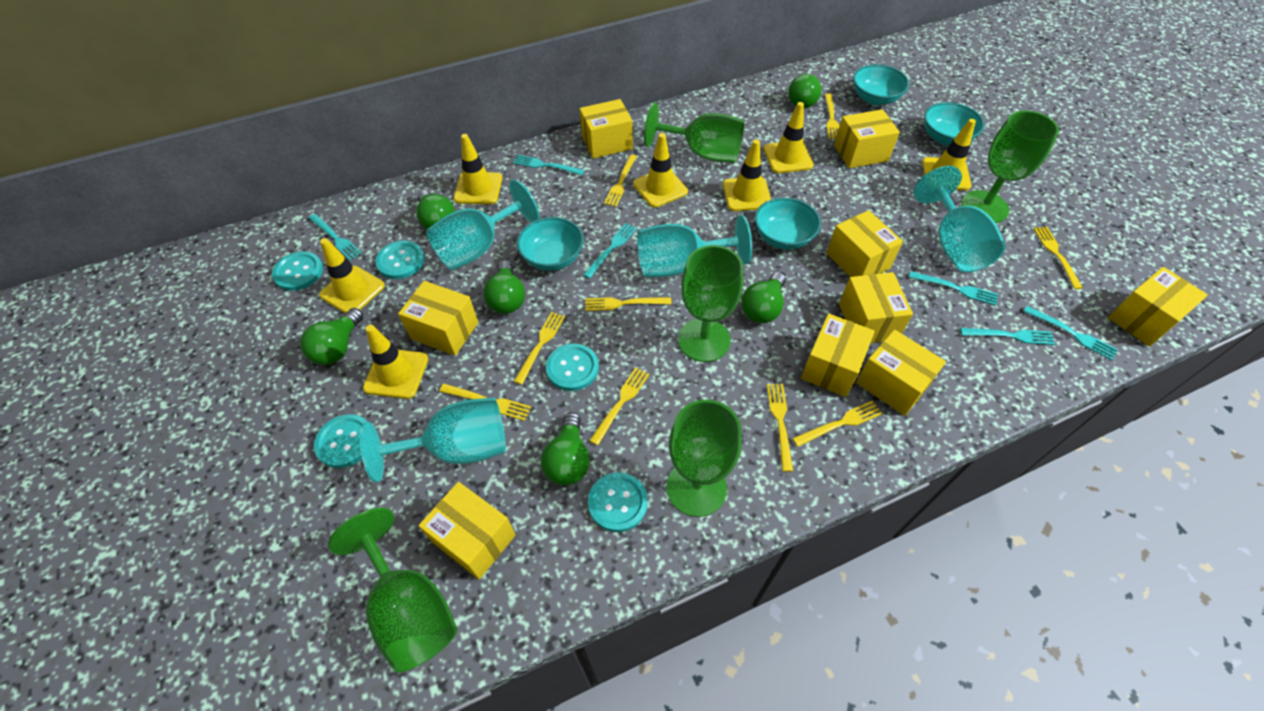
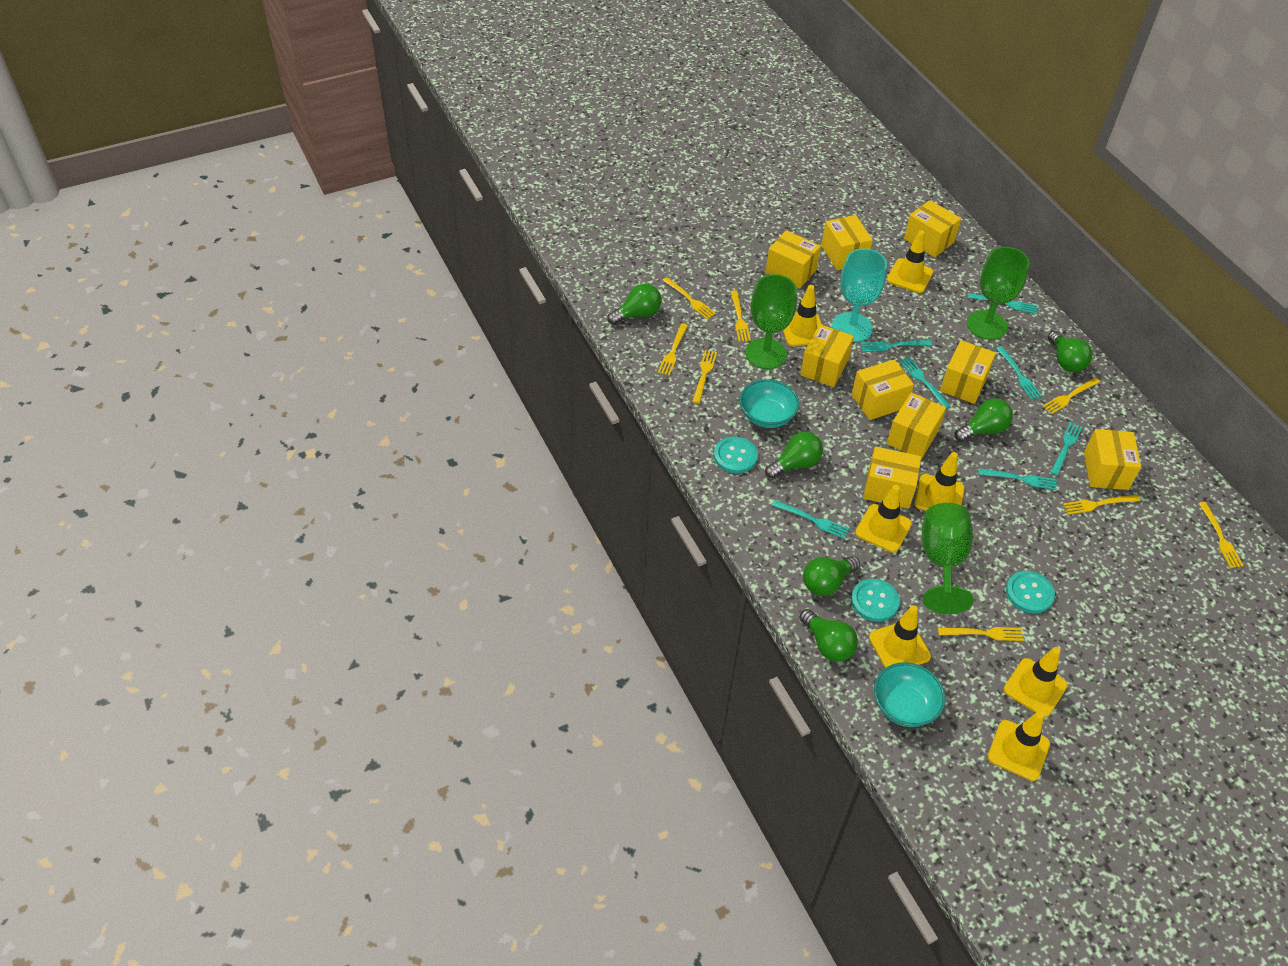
green goblet: [328,508,457,672] [644,103,745,163] [667,400,742,517] [678,245,743,362] [961,111,1059,223] = 5 -> [745,274,797,369] [922,503,974,614] [966,247,1030,340] = 3
turquoise bowl: [517,217,584,271] [755,198,821,250] [853,64,909,105] [924,102,985,146] = 4 -> [739,379,799,428] [874,662,945,727] = 2
turquoise button: [272,251,323,291] [314,414,367,468] [375,240,425,279] [546,343,599,391] [588,473,648,532] = 5 -> [714,437,758,473] [851,579,900,622] [1006,571,1055,613] = 3
turquoise fork: [309,214,362,261] [513,155,585,175] [583,223,637,279] [909,271,998,305] [960,328,1055,345] [1023,306,1118,360] = 6 -> [772,500,849,539] [860,340,932,352] [900,358,950,408] [968,293,1037,314] [979,468,1057,490] [996,346,1042,399] [1050,422,1082,476] = 7
turquoise goblet: [360,398,506,482] [426,180,540,270] [637,215,752,277] [914,166,1006,272] = 4 -> [832,248,887,342] = 1
yellow fork: [439,384,531,421] [514,312,565,385] [585,297,672,311] [589,368,650,445] [604,154,637,207] [767,384,793,472] [792,400,883,447] [825,93,839,139] [1033,227,1083,289] = 9 -> [658,323,688,376] [662,277,716,319] [692,350,717,404] [730,290,751,341] [938,627,1024,641] [1042,377,1100,414] [1063,494,1140,515] [1199,502,1244,568] = 8

